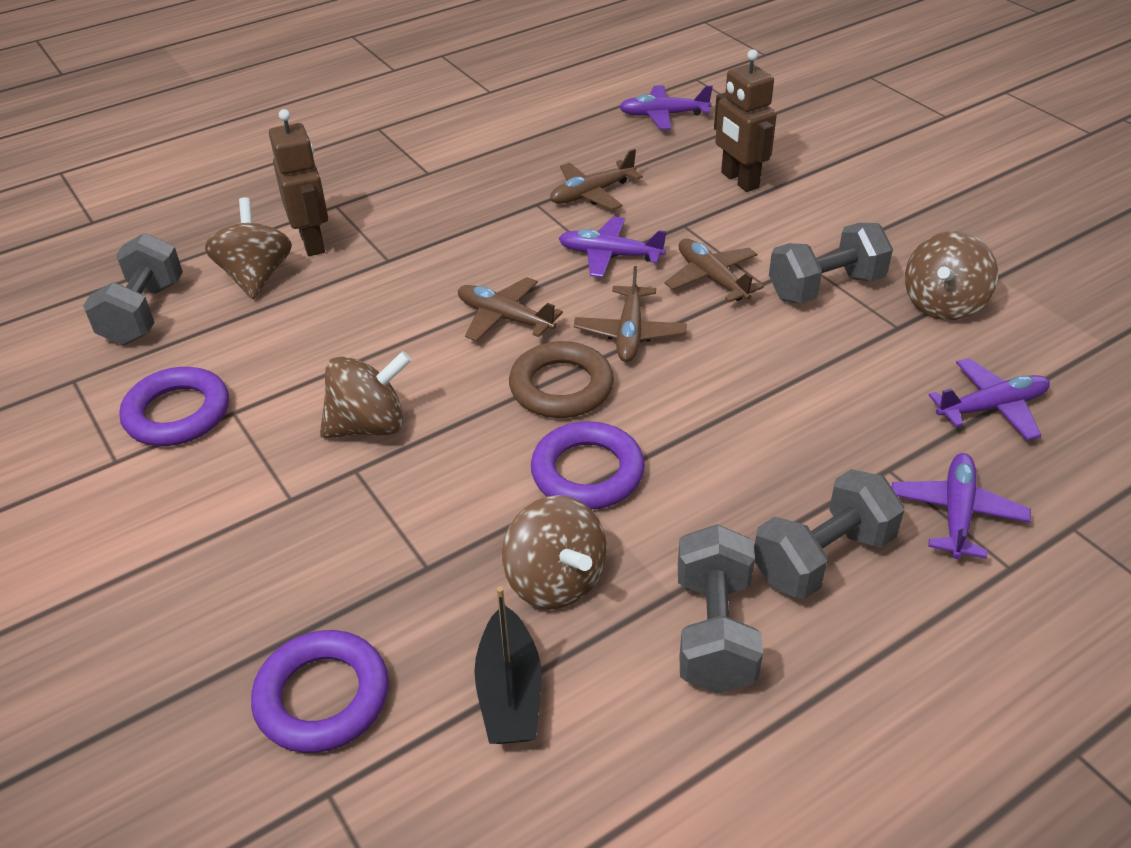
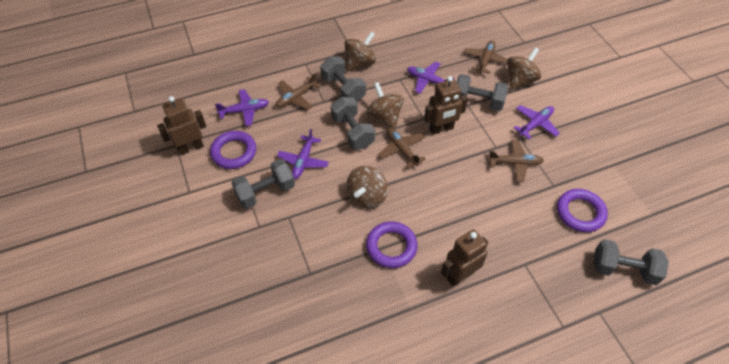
black boat: [474,586,542,744] = 1 -> none = 0
brown ring: [509,341,614,418] = 1 -> none = 0
brown robot: [269,109,328,256] [714,49,777,192] = 2 -> [157,96,206,155] [424,76,468,135] [441,229,488,286] = 3
grey dumbbell: [83,233,183,345] [678,524,763,693] [754,469,904,599] [769,223,893,304] = 4 -> [232,159,295,209] [320,56,366,103] [331,97,375,149] [456,74,508,111] [593,239,669,285] = 5

